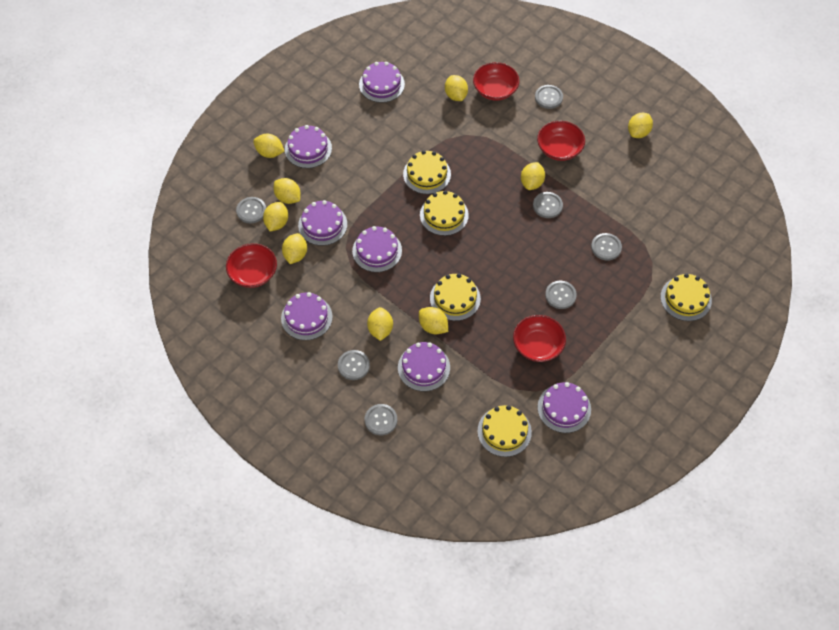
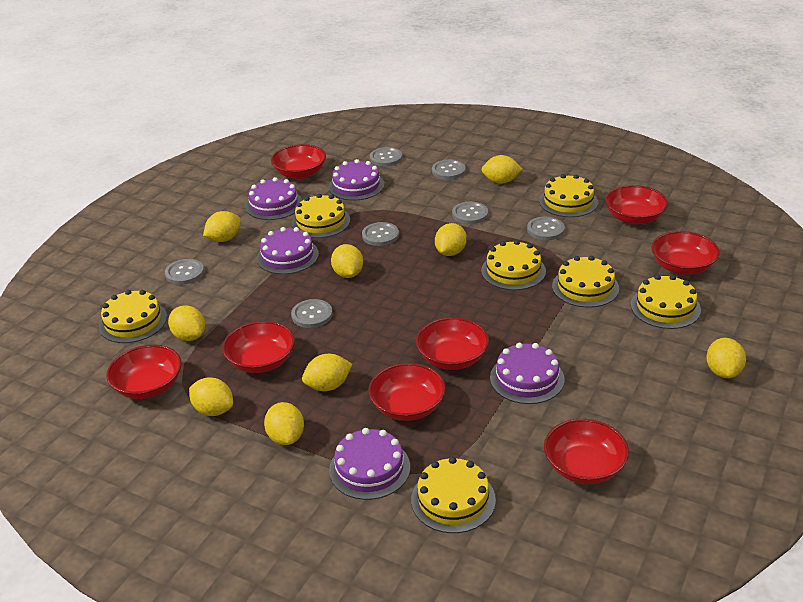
purple cake: [281,292,333,340] [285,125,332,168] [298,200,347,246] [352,226,402,272] [359,62,405,103] [398,342,450,391] [538,382,591,433] = 7 -> [245,177,302,220] [257,227,319,274] [329,159,384,201] [329,428,410,500] [490,343,565,404] = 5
red bowl: [226,243,277,288] [473,62,519,101] [513,315,566,362] [537,121,585,161] = 4 -> [106,345,182,399] [222,321,295,373] [271,144,326,179] [368,363,446,421] [416,317,489,370] [544,419,629,484] [605,185,668,224] [651,231,719,275] = 8
yellow cake: [403,150,451,194] [420,190,469,236] [430,274,481,321] [477,405,532,457] [660,273,712,321] = 5 -> [99,290,167,343] [292,194,350,238] [411,457,496,533] [481,240,546,290] [539,174,598,217] [552,256,619,308] [631,275,701,329] = 7

